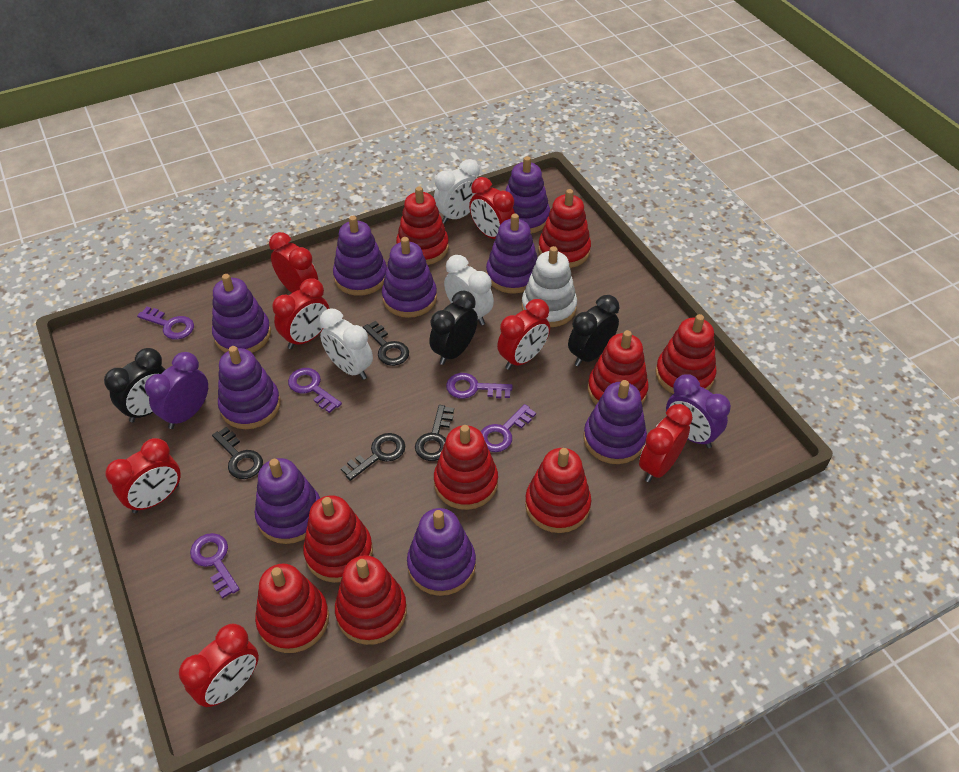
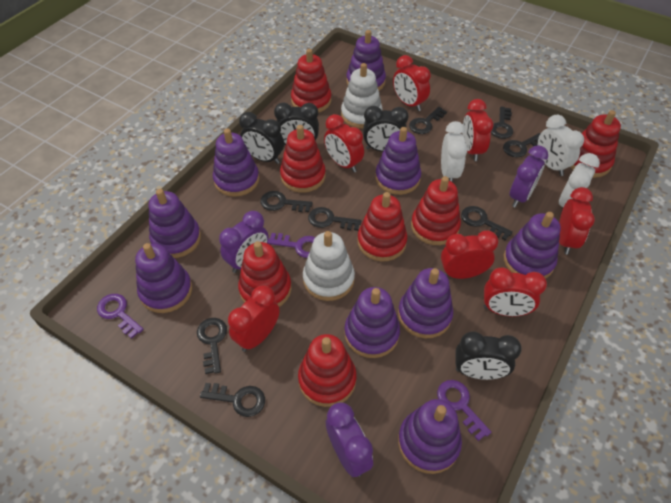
black clock: [104,348,166,423] [429,291,478,365] [568,295,619,367] = 3 -> [239,112,284,164] [274,102,319,146] [363,106,409,152] [455,331,522,380] = 4
black key: [212,427,263,479] [341,433,405,481] [363,321,409,366] [415,405,454,461] = 4 -> [197,318,227,374] [200,383,265,417] [261,191,313,212] [308,207,361,231] [409,107,447,134] [461,206,513,241] [491,107,513,139] [503,133,541,158] = 8
purple clock: [145,352,208,429] [666,374,731,448] = 2 -> [219,211,269,273] [326,402,373,477] [509,145,548,208] = 3
purple key: [137,307,194,340] [190,533,240,599] [288,368,342,413] [446,373,512,399] [480,404,536,452] = 5 -> [97,294,144,339] [268,233,316,258] [437,380,491,441] = 3
red stacking toy: [255,564,329,653] [303,495,373,583] [335,555,407,645] [396,186,449,265] [434,425,498,510] [525,448,591,533] [538,189,591,268] [588,330,649,404] [655,314,716,394] = 9 -> [238,241,292,307] [280,125,326,193] [291,49,332,113] [298,334,357,407] [357,192,407,262] [411,176,461,245] [570,110,621,178] = 7
white stacking toy: [522,246,577,327] = 1 -> [303,231,355,301] [341,63,383,129] = 2

